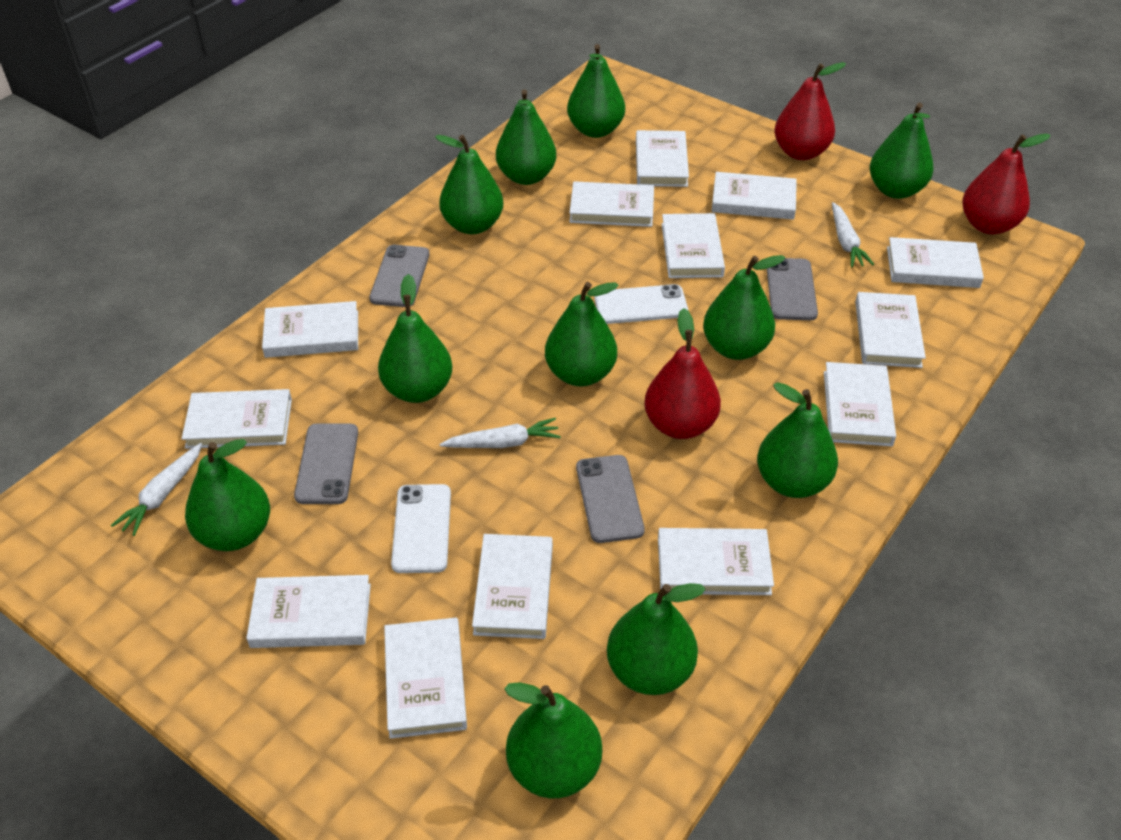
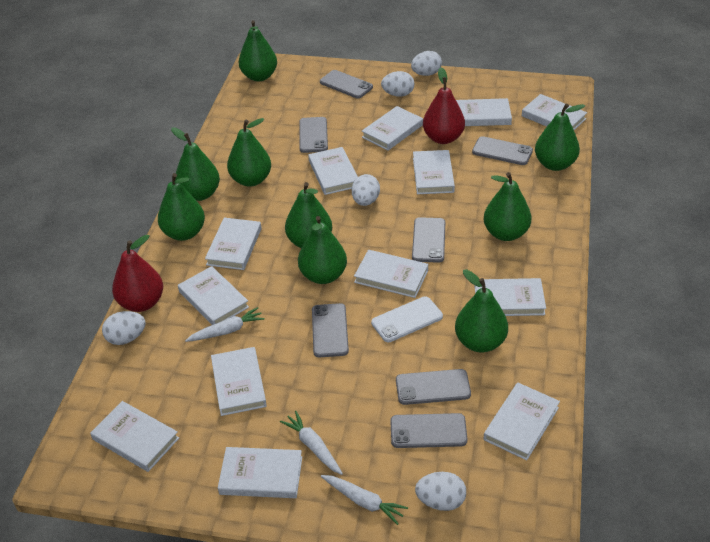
green pear: [185,439,270,551] [378,274,452,403] [435,135,503,234] [496,89,556,185] [504,682,602,798] [545,282,619,387] [567,44,625,138] [607,583,705,695] [703,255,785,360] [757,382,838,498] [870,103,934,199] = 11 -> [158,173,205,241] [171,127,220,201] [227,118,271,187] [239,20,277,81] [285,182,332,248] [298,216,347,284] [455,269,508,352] [483,172,531,241] [535,104,585,171] = 9
grey phone: [294,423,358,504] [369,245,429,307] [576,455,645,543] [767,258,818,320] = 4 -> [299,117,328,153] [312,303,349,357] [320,70,373,98] [390,413,467,448] [396,369,471,405] [412,217,445,263] [472,136,533,165] = 7
red pear: [644,308,721,439] [774,62,846,160] [962,134,1051,234] = 3 -> [112,235,163,312] [423,67,465,144] = 2
white egg: none = 0 -> [102,311,146,345] [352,174,380,206] [381,71,414,97] [411,51,442,76] [415,472,466,511] = 5
white phone: [391,484,451,573] [594,284,688,324] = 2 -> [371,296,443,342] = 1

